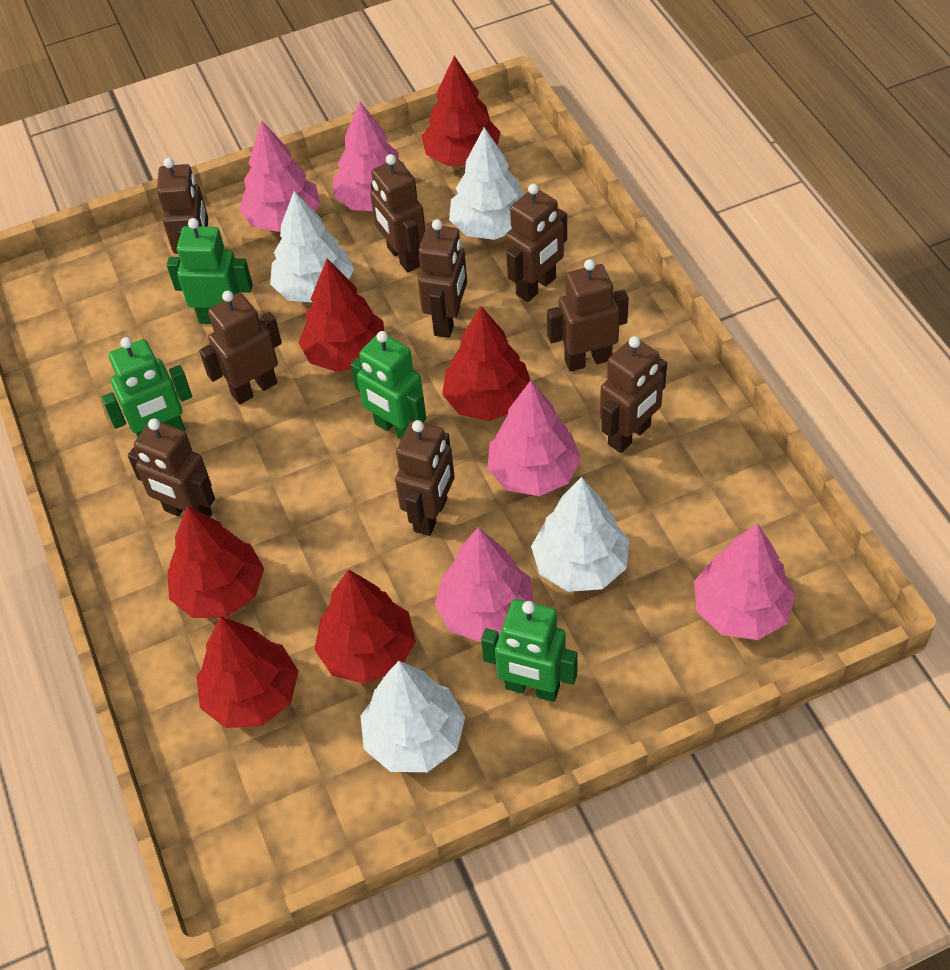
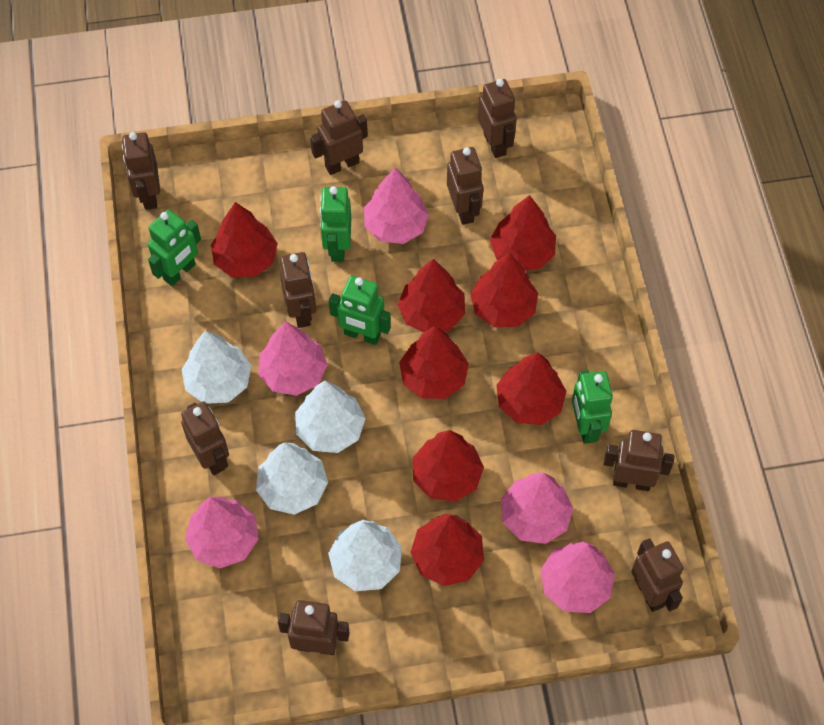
red tree: [167,506,264,618] [197,616,299,728] [298,258,384,372] [314,569,416,684] [422,56,501,166] [442,306,531,421] = 6 -> [211,202,278,277] [398,259,465,333] [399,326,469,399] [410,514,484,586] [413,430,484,502] [470,253,538,327] [490,195,556,270] [496,352,567,425] = 8

